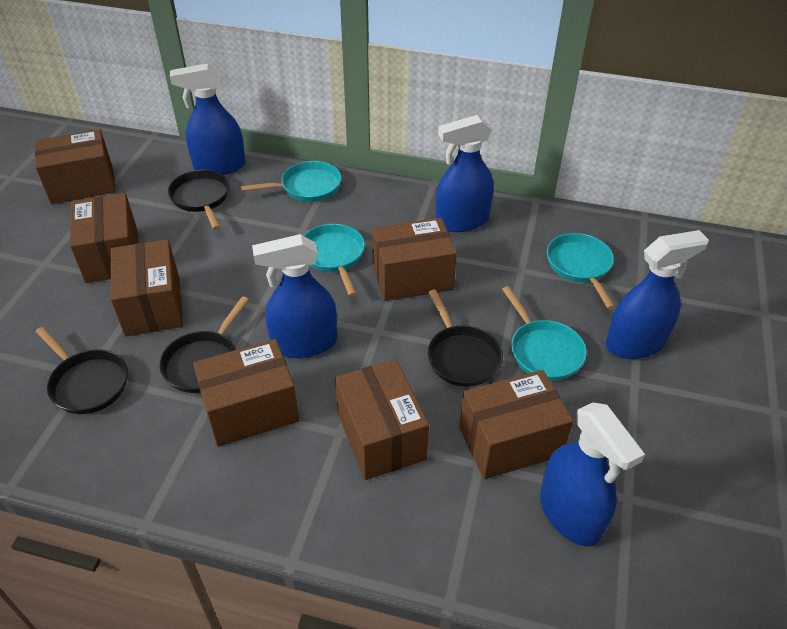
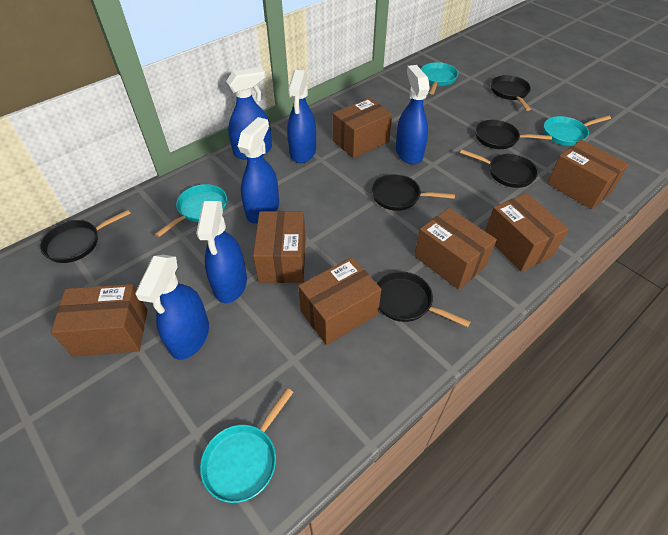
black pan: [36,327,128,414] [160,296,249,393] [168,170,229,230] [427,290,503,387] = 4 -> [40,210,131,263] [371,174,455,211] [377,271,470,327] [460,149,538,188] [475,120,552,149] [491,75,531,111] = 6
blue spray bottle: [170,63,246,175] [252,234,337,358] [436,115,494,232] [540,403,645,546] [606,230,709,359] = 5 -> [135,255,209,360] [196,201,247,303] [226,67,272,160] [238,117,279,224] [287,70,316,163] [396,65,430,164] = 6

